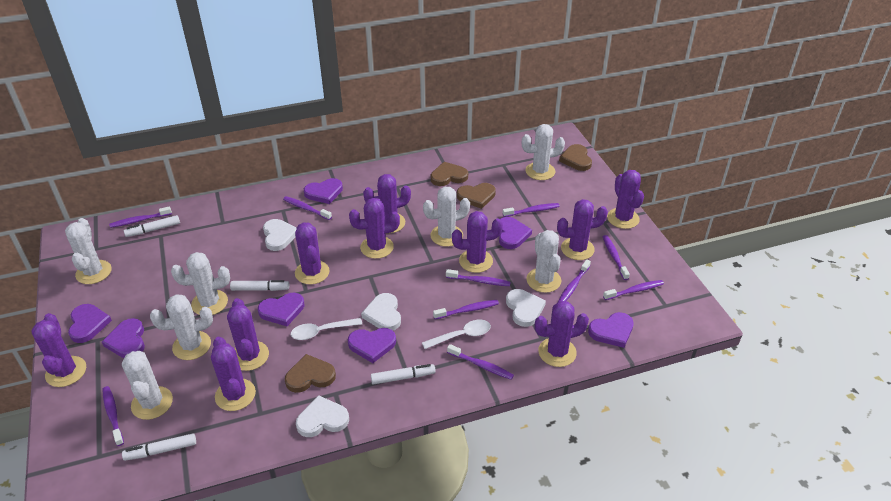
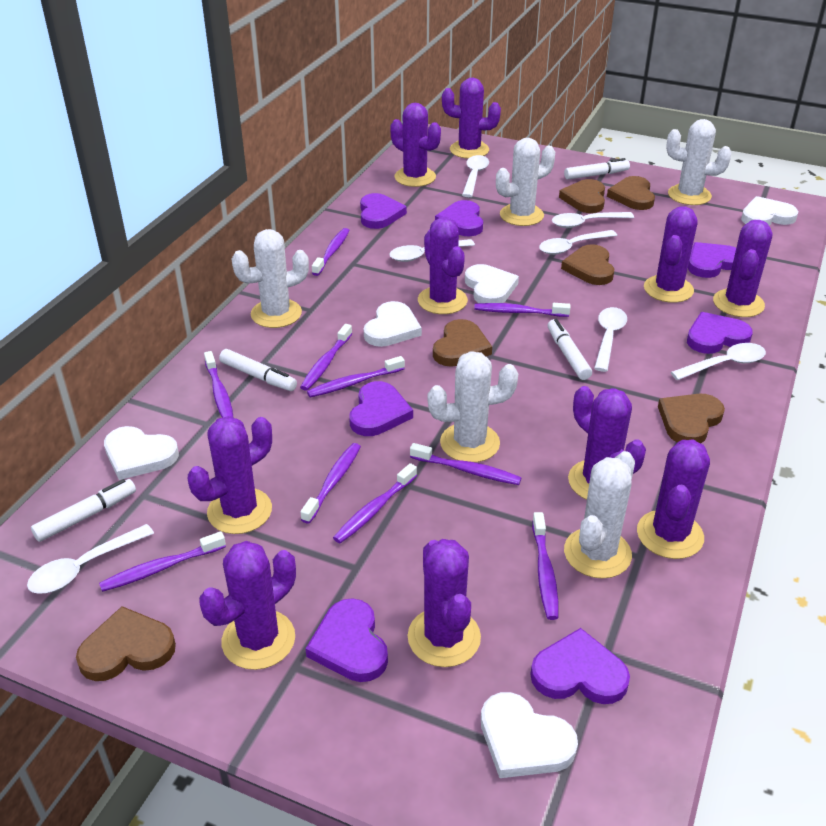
brown heart: [285,354,336,393] [431,162,468,186] [457,183,496,209] [559,144,592,171] = 4 -> [76,606,176,681] [433,319,492,367] [559,179,605,213] [561,244,614,285] [607,176,655,210] [658,394,725,443] = 6
white cactus: [65,218,112,284] [122,351,173,420] [150,294,213,360] [171,252,230,315] [423,187,470,247] [522,124,565,180] [526,230,561,293] = 7 -> [231,229,309,328] [428,351,518,463] [496,138,555,226] [564,451,635,579] [666,119,732,205] = 5
white heart: [263,219,296,251] [296,395,349,437] [361,293,401,330] [506,289,546,327] = 4 -> [104,426,179,480] [364,301,422,347] [465,264,519,303] [481,692,578,778] [741,196,798,226] = 5
white spoon: [291,318,362,340] [422,320,491,349] = 2 -> [27,524,154,594] [389,239,475,262] [462,155,489,197] [539,230,617,255] [552,212,634,228] [594,307,627,372] [671,343,766,380] = 7

